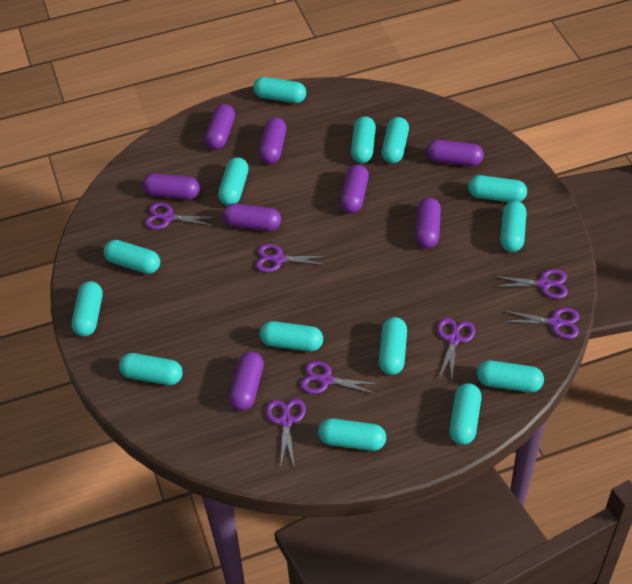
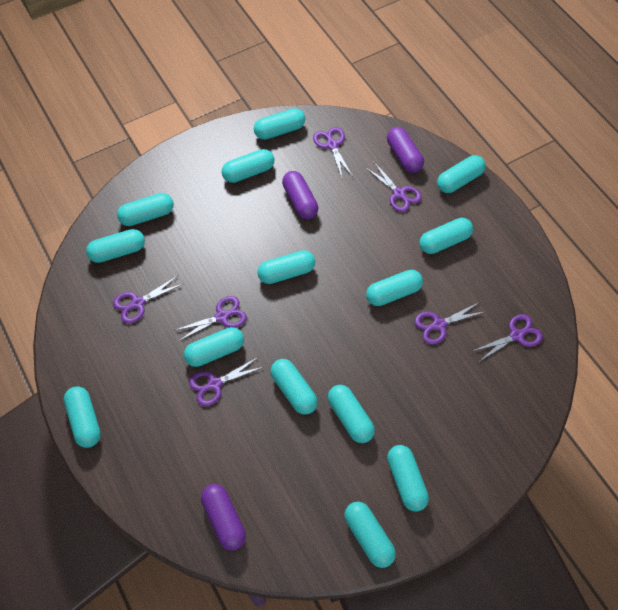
purple capsule: [142,173,200,199] [205,104,235,149] [223,203,281,231] [229,351,264,411] [259,117,286,164] [340,164,369,213] [415,197,441,249] [426,140,484,166] = 8 -> [201,484,246,550] [282,171,318,219] [387,127,424,173] = 3

